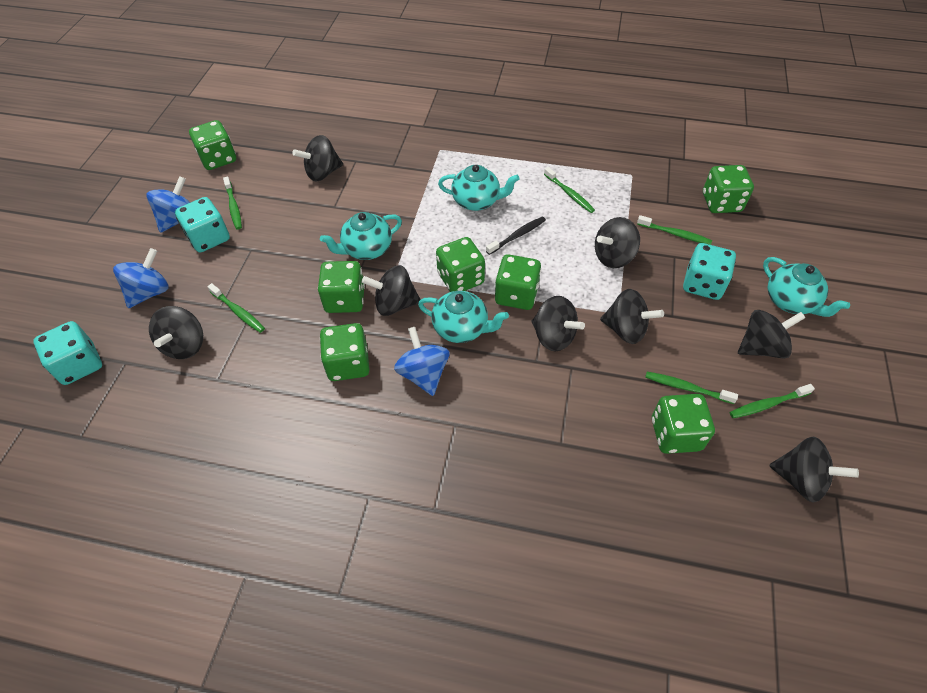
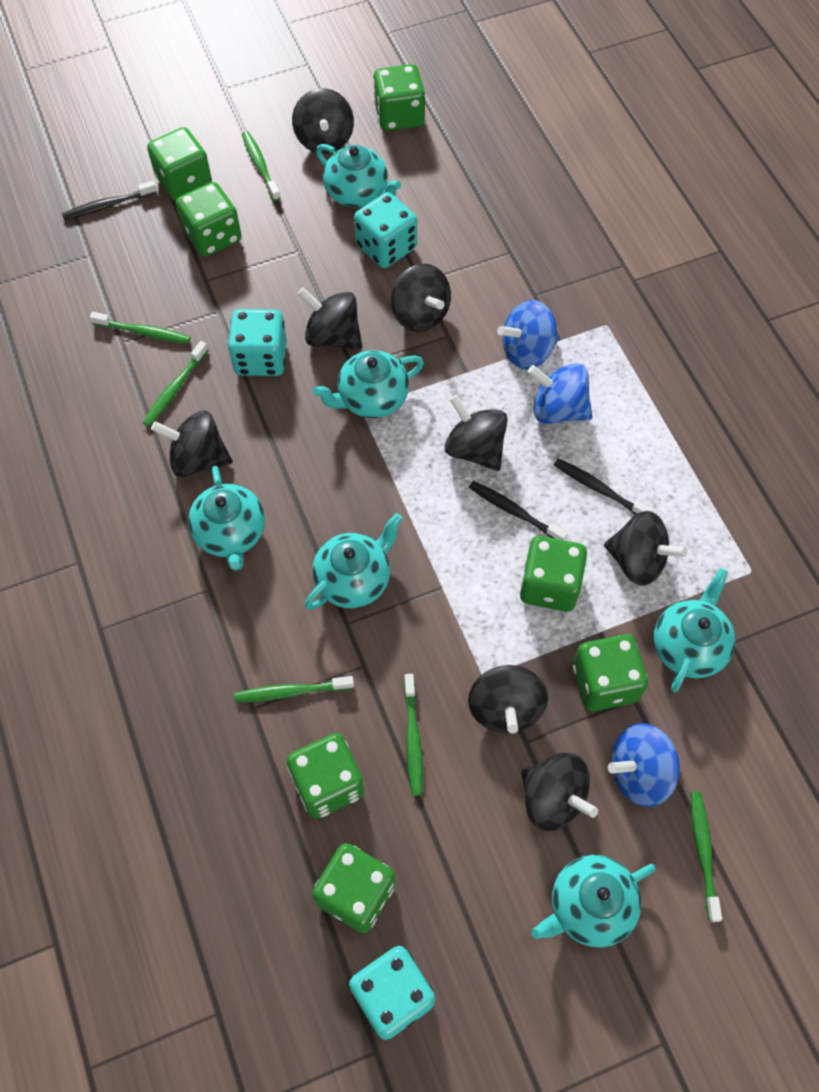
black toothbrush: [486,217,546,255] = 1 -> [62,181,157,220] [469,481,568,540] [554,458,654,515] = 3
turquoise teapot: [320,212,402,260] [418,291,509,343] [438,165,520,211] [763,257,850,317] = 4 -> [188,466,265,571] [305,513,402,610] [313,350,424,418] [316,144,401,207] [531,855,656,948] [654,568,735,692] = 6

